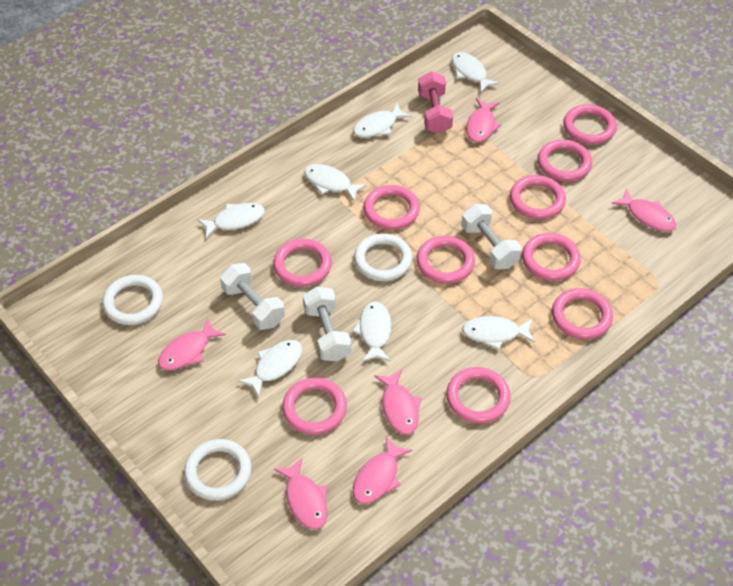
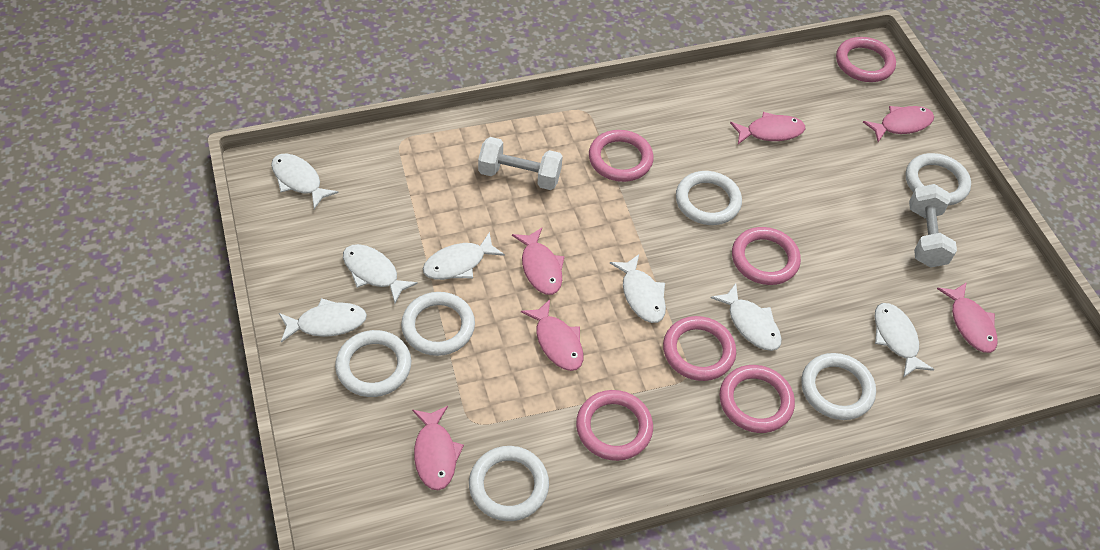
pink dumbbell: [418,72,453,134] = 1 -> none = 0
pink ring: [273,239,332,287] [282,377,347,435] [364,185,420,230] [417,236,475,284] [446,367,510,424] [510,175,566,219] [522,233,581,281] [537,139,592,182] [552,288,613,340] [563,104,617,145] = 10 -> [576,390,653,461] [589,130,654,182] [663,316,736,381] [719,365,795,433] [732,227,801,285] [836,37,896,82] = 6
white dumbbell: [220,263,285,330] [303,287,351,361] [461,204,522,269] = 3 -> [478,137,563,190] [909,184,957,268] = 2
white ring: [102,275,163,325] [184,439,252,501] [354,234,412,281] = 3 -> [335,330,411,397] [401,292,475,356] [469,446,549,521] [676,171,742,225] [801,353,876,420] [906,153,971,205] = 6

